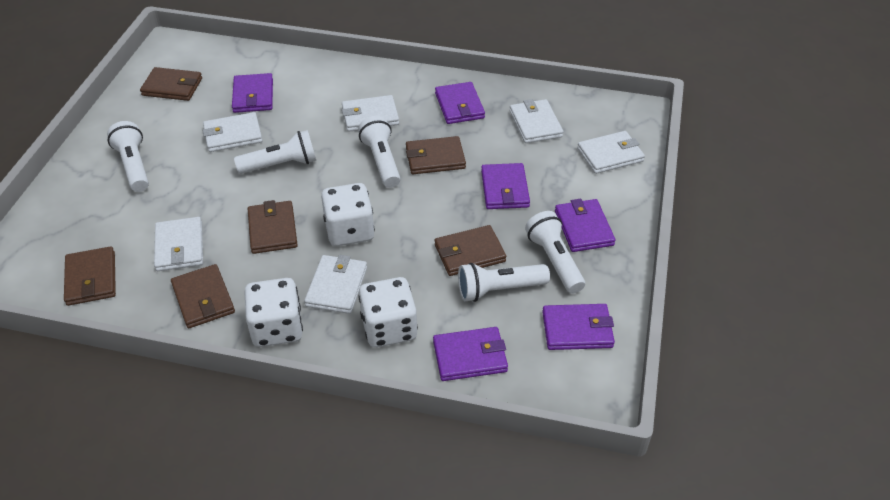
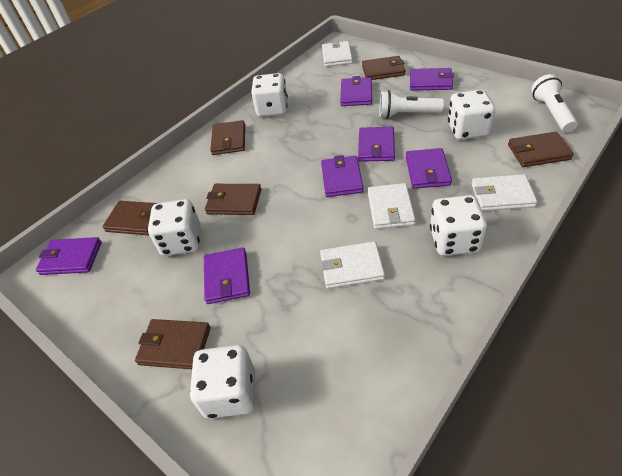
purple wallet: [232,73,273,113] [433,327,508,381] [435,82,485,124] [481,163,530,209] [542,304,615,350] [555,199,616,252] = 6 -> [36,237,102,275] [204,247,250,304] [321,155,364,197] [340,76,372,106] [358,127,395,162] [406,148,452,189] [410,68,454,91] = 7
white dice: [245,278,303,347] [321,183,375,246] [358,277,418,348] = 3 -> [148,199,201,256] [190,345,255,419] [251,73,288,117] [430,195,487,256] [448,90,495,140] = 5
white flashlight: [107,121,149,192] [234,130,316,174] [358,116,400,188] [458,263,550,302] [525,211,585,294] = 5 -> [379,90,444,119] [531,74,578,132] = 2
white wallet: [154,217,203,271] [203,112,262,152] [304,255,367,314] [342,95,399,132] [510,99,563,143] [577,131,645,174] = 6 -> [320,241,385,289] [322,40,352,67] [368,183,416,229] [472,174,537,211] = 4

